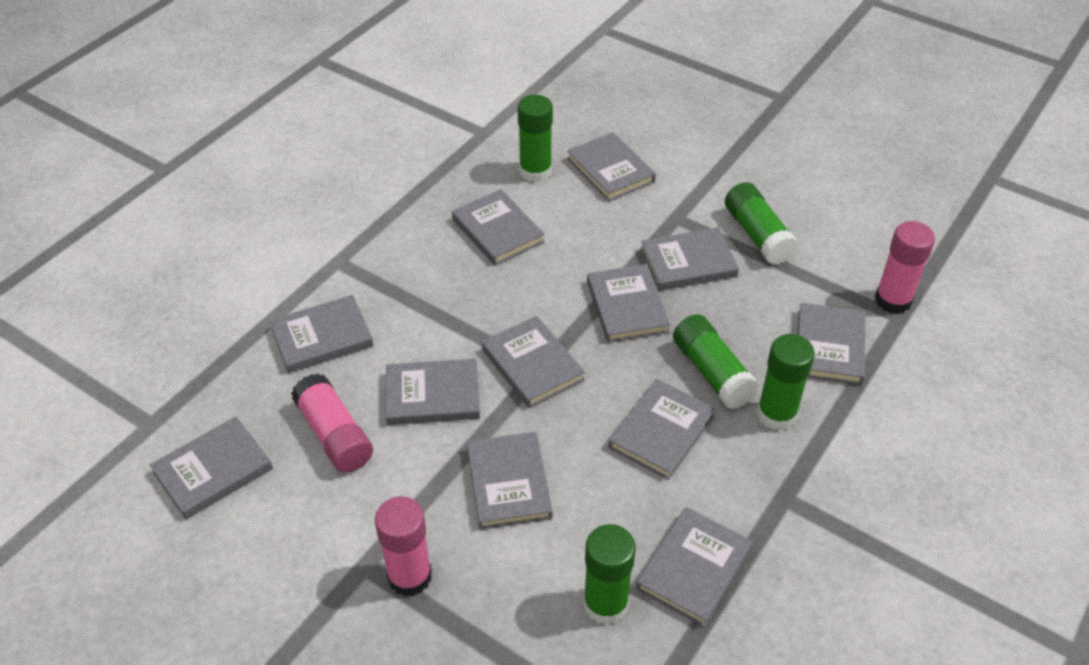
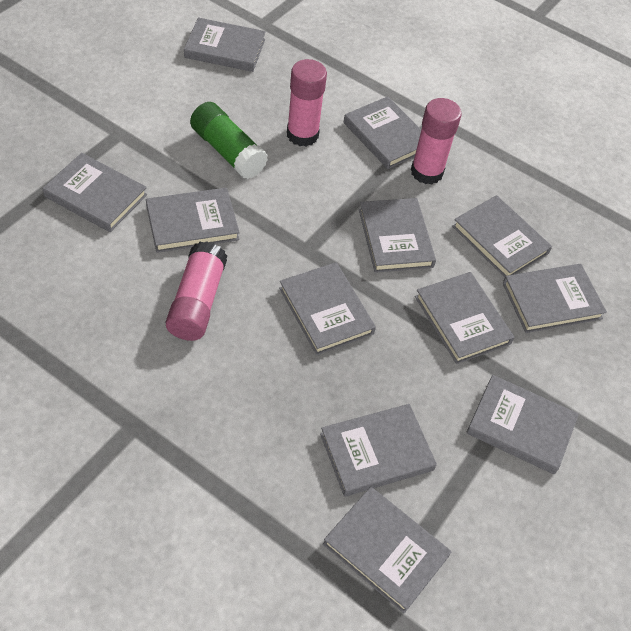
green glue stick: [518,95,553,182] [583,524,636,625] [673,314,759,409] [725,182,798,265] [757,334,815,430] = 5 -> [190,102,268,179] = 1

